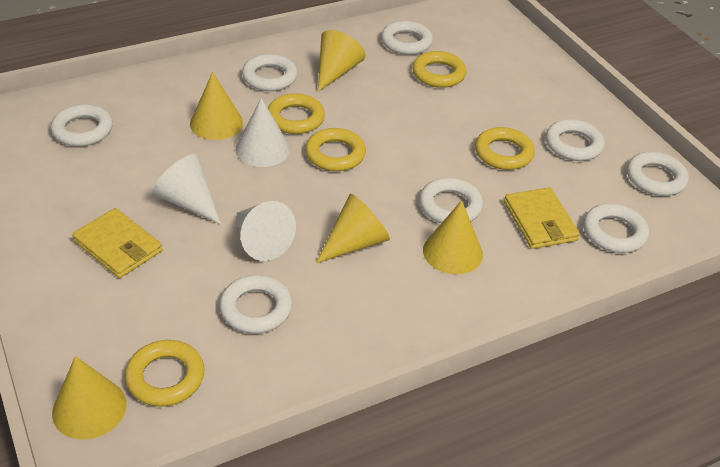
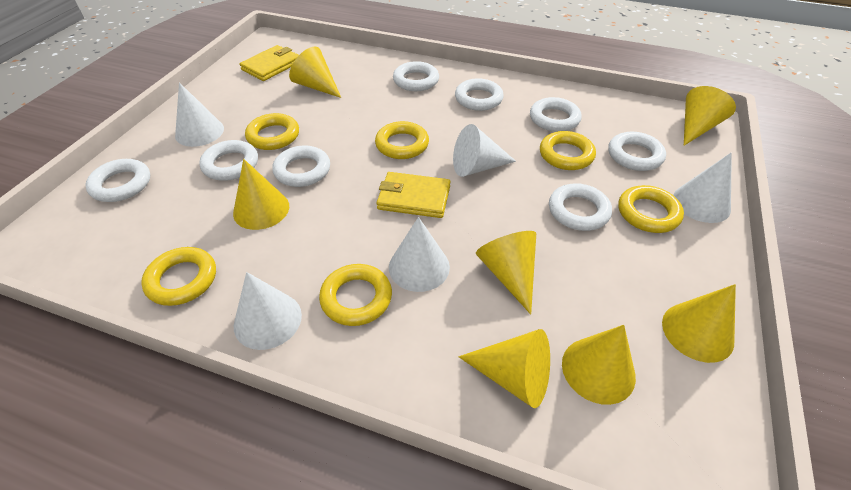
white cone: [152,154,221,224] [236,98,290,167] [237,201,296,261] = 3 -> [175,82,224,147] [234,272,302,350] [389,217,450,292] [453,124,516,177] [673,153,732,223] = 5
yellow cone: [52,356,126,440] [190,72,243,140] [316,194,390,263] [318,30,366,92] [423,200,483,274] = 5 -> [233,159,289,230] [289,47,341,98] [459,329,550,408] [476,231,536,314] [562,325,636,405] [662,284,736,363] [684,86,736,145] = 7
yellow ring: [125,340,204,406] [268,93,325,134] [305,128,366,171] [412,51,466,88] [475,127,535,170] = 5 -> [141,247,216,306] [245,113,299,150] [319,264,392,326] [375,121,429,159] [540,131,596,170] [618,185,684,233] = 6

